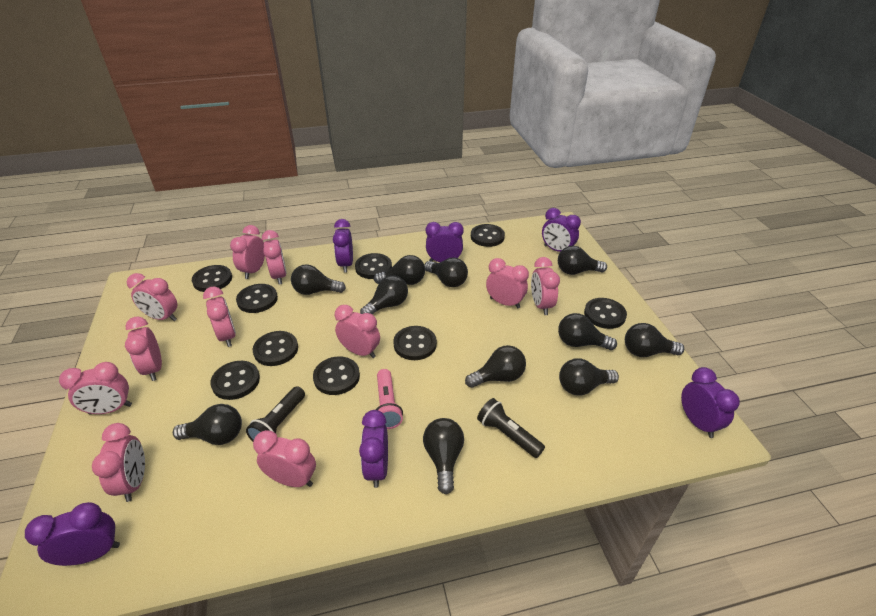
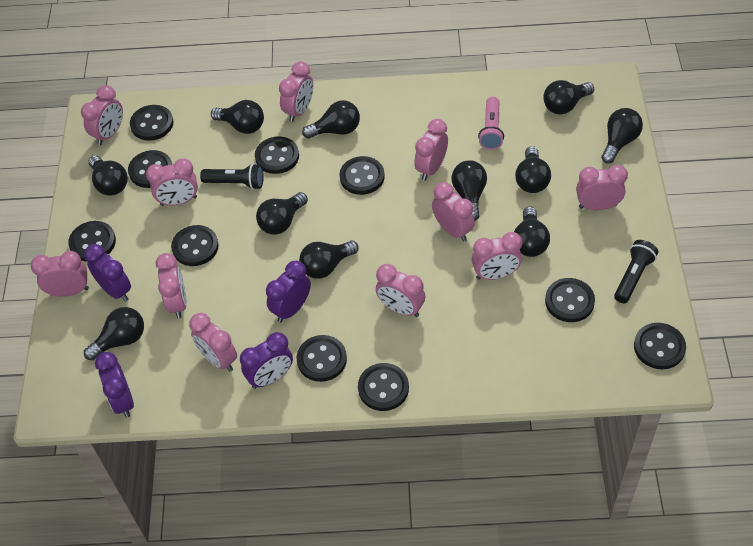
black button: [192,265,232,292] [210,361,260,400] [236,284,278,313] [253,331,298,366] [313,356,360,395] [355,253,392,279] [393,326,437,360] [471,224,505,247] [584,298,627,329] = 9 -> [68,221,116,262] [128,150,172,188] [130,105,173,141] [171,225,219,266] [255,137,299,174] [296,335,347,382] [340,156,385,195] [358,363,409,411] [545,278,595,322] [634,323,686,369] = 10
purple clock: [25,502,120,566] [333,219,353,273] [359,410,388,488] [425,222,464,262] [542,208,581,252] [681,367,740,438] = 6 -> [84,244,131,302] [95,352,134,418] [240,332,293,389] [266,261,311,322] = 4

